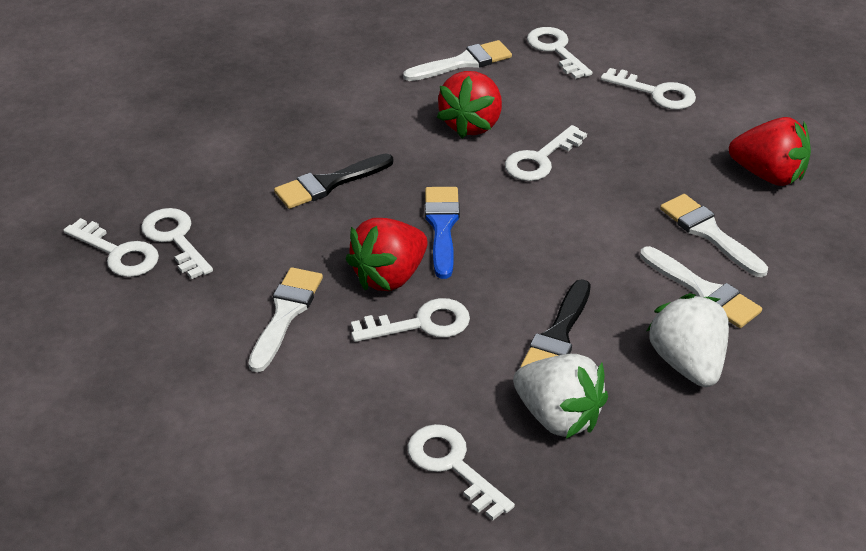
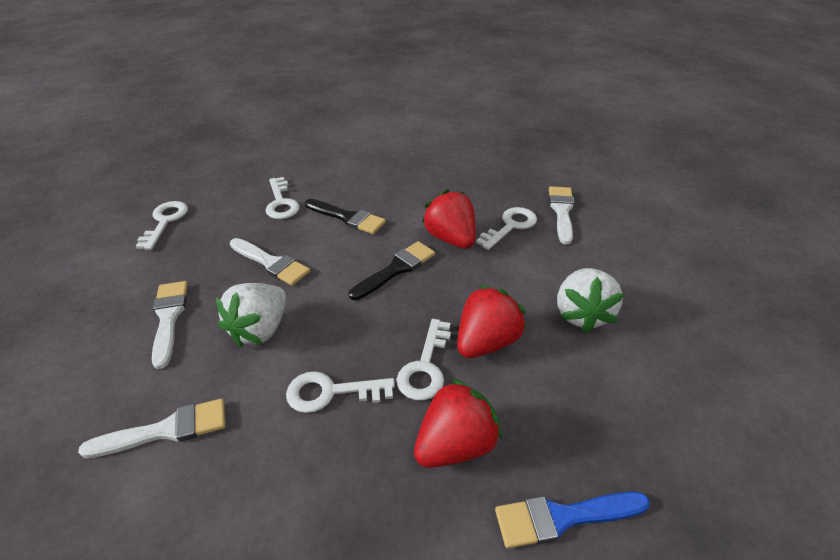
white key: [63,218,159,277] [141,208,213,279] [351,298,470,342] [408,424,515,520] [505,125,587,181] [527,27,593,79] [601,68,696,110] = 7 -> [136,201,188,250] [265,177,300,219] [286,371,395,413] [396,319,451,400] [476,207,537,250] = 5

